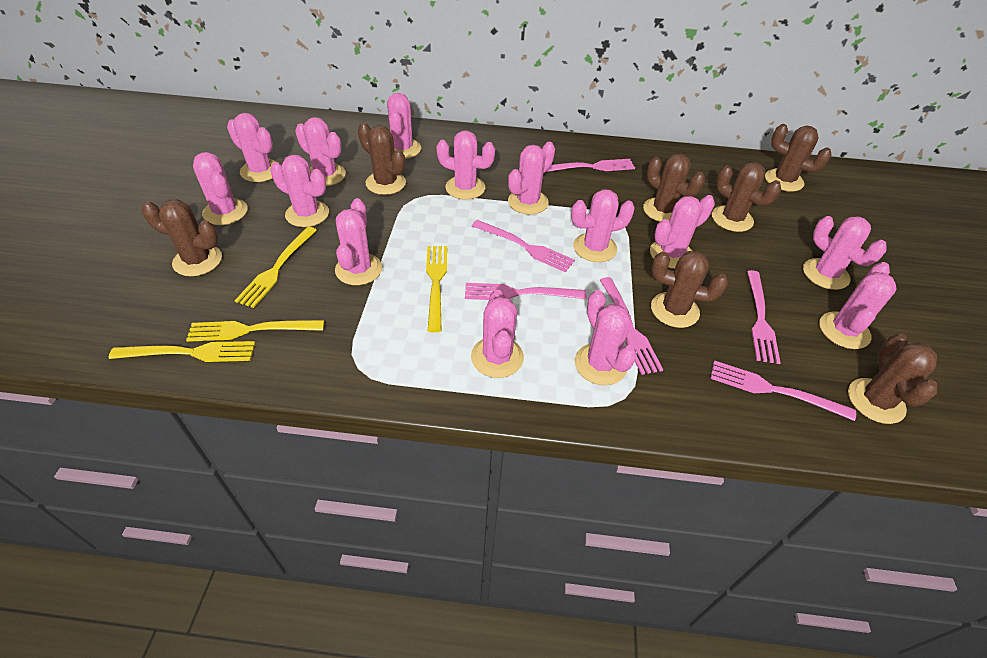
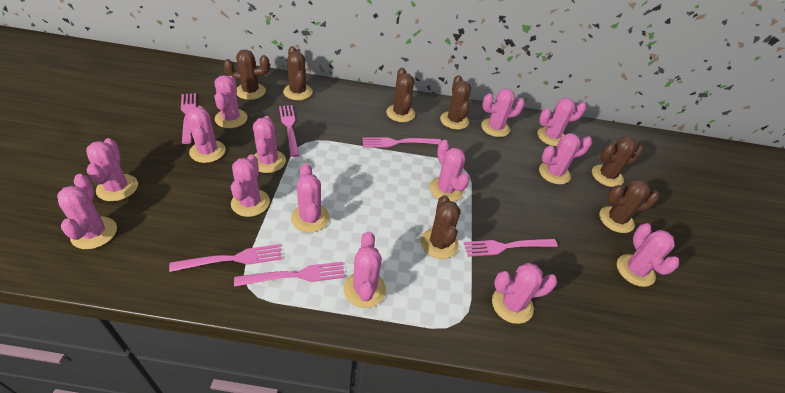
yellow fork: [109,341,255,362] [186,320,324,342] [235,227,317,308] [426,246,447,333] = 4 -> none = 0

